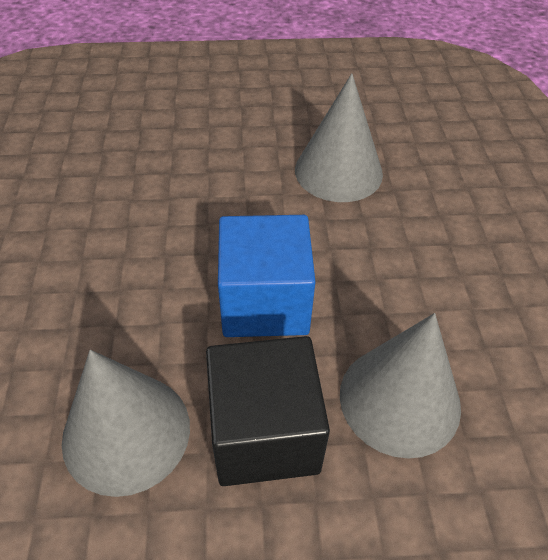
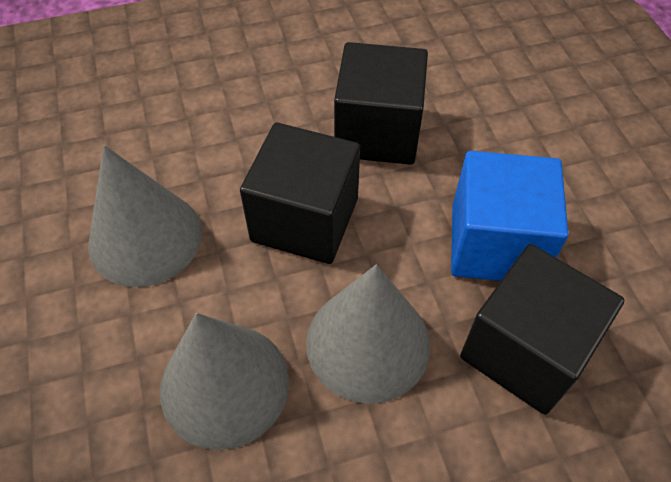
black cube: [206,336,330,486] = 1 -> [240,123,360,264] [334,42,428,165] [460,244,624,415] = 3

